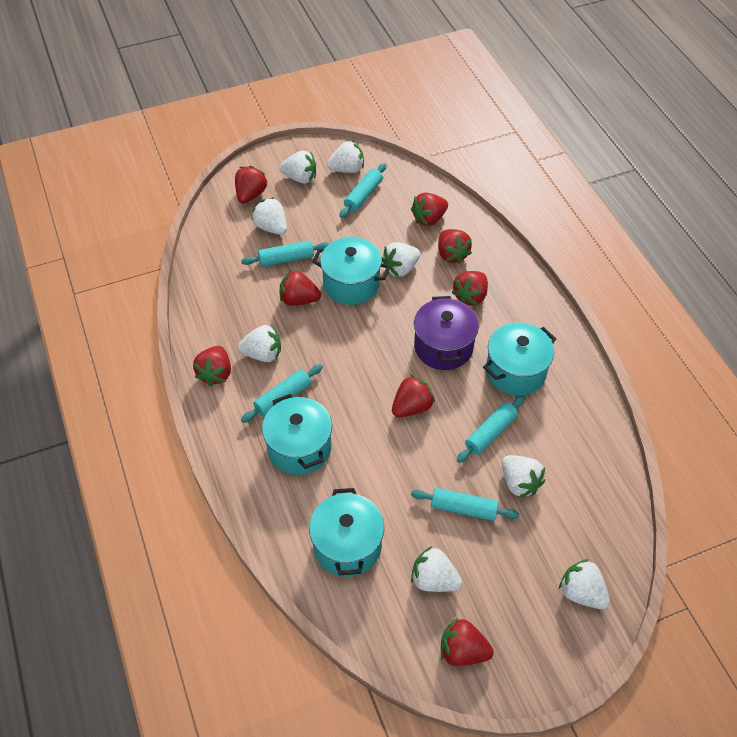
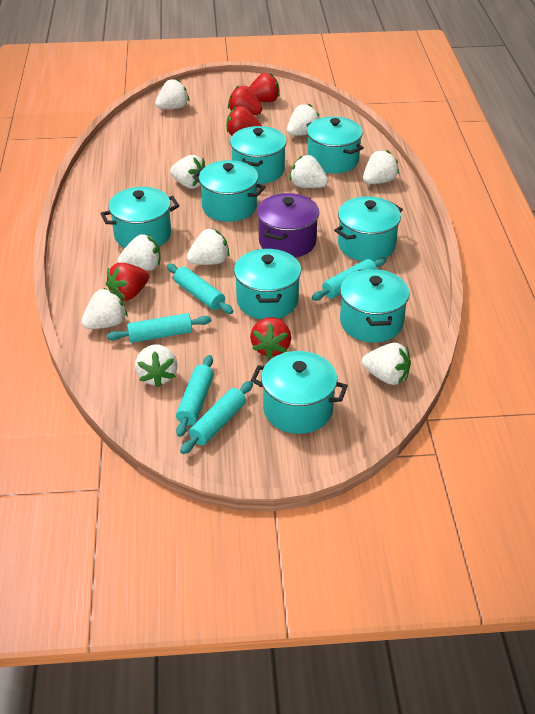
red strawberry: [193,346,231,386] [235,166,267,204] [279,270,321,306] [392,375,435,417] [411,193,448,226] [438,229,472,264] [441,618,494,666] [452,271,488,306] = 8 -> [106,263,149,301] [226,106,262,136] [228,85,262,115] [249,73,280,102] [250,317,291,359] = 5
turquoise pot: [262,394,332,475] [309,488,384,577] [312,237,390,305] [483,322,556,396] = 4 -> [100,187,179,248] [193,160,265,222] [230,126,287,184] [234,249,301,319] [251,351,348,434] [306,117,364,173] [334,196,403,262] [340,269,410,343] = 8
white strawberry: [238,324,281,362] [251,197,287,235] [279,151,316,183] [327,140,364,173] [382,242,420,277] [411,546,462,592] [502,455,545,498] [559,559,610,609] = 8 -> [81,288,128,329] [118,234,160,271] [135,344,178,388] [155,79,189,109] [170,155,206,189] [187,228,230,265] [287,104,319,136] [290,155,328,188] [362,343,411,385] [363,150,399,184] = 10

